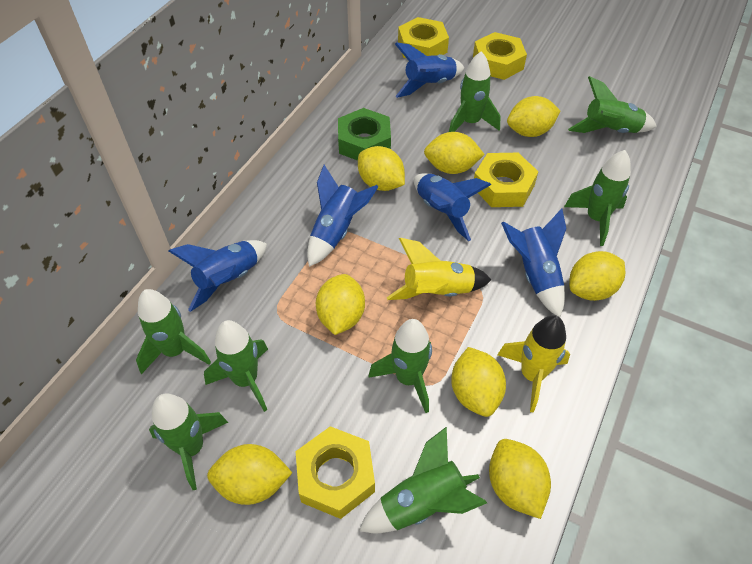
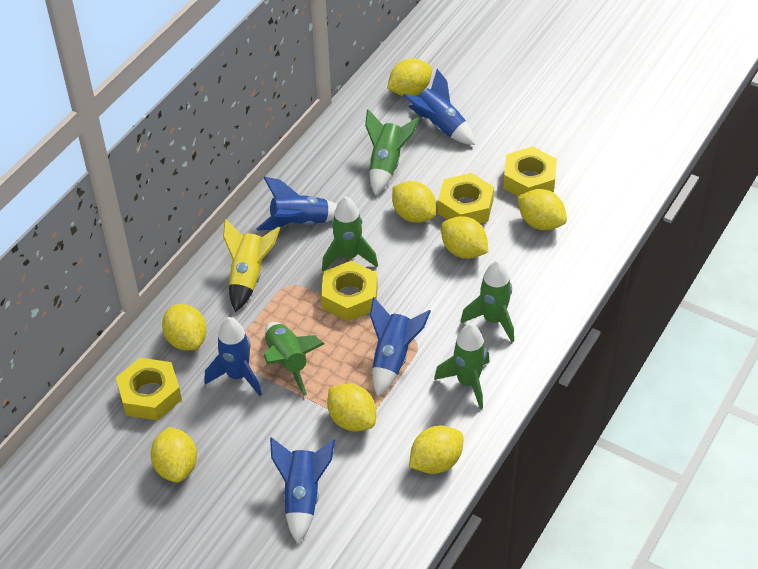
green nut: [338,108,391,161] = 1 -> none = 0
green rocket: [136,289,211,374] [149,394,228,490] [204,320,268,412] [359,427,487,534] [368,319,432,413] [449,51,501,132] [564,150,631,246] [568,76,657,133] = 8 -> [264,322,325,396] [322,196,378,271] [365,109,419,195] [434,323,489,409] [461,260,514,342] = 5
yellow rocket: [387,238,491,300] [498,315,570,413] = 2 -> [223,219,280,312] = 1

